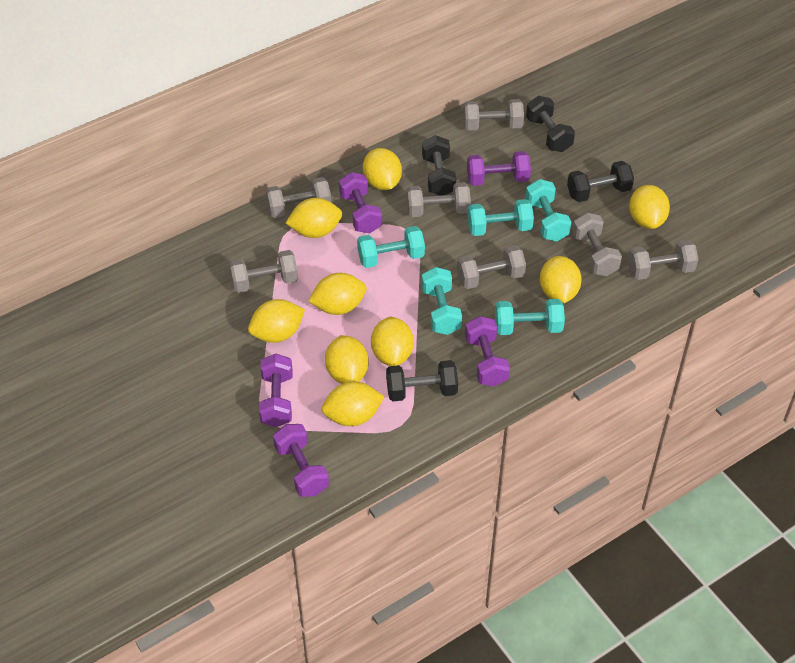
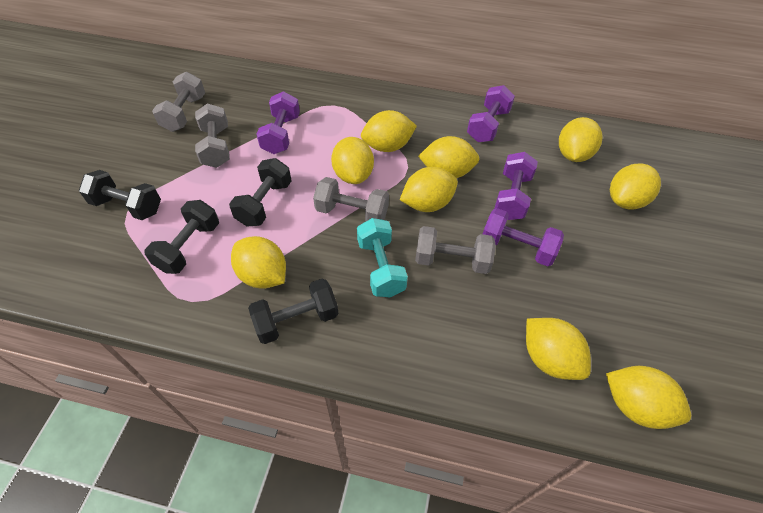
grey dumbbell: [229,250,298,293] [265,177,331,218] [406,182,471,217] [457,245,526,289] [463,99,524,131] [572,213,622,276] [628,240,698,280] = 7 -> [152,72,205,132] [195,103,230,168] [313,177,389,221] [415,226,496,274] = 4
purple dumbbell: [259,354,293,427] [273,424,329,497] [339,172,382,233] [465,316,510,386] [467,151,531,186] = 5 -> [256,91,300,154] [467,85,515,142] [483,208,564,266] [494,152,538,220] = 4
turquoise dumbbell: [357,226,425,268] [421,267,462,335] [467,199,534,236] [495,299,565,335] [525,179,571,241] = 5 -> [357,218,408,298] = 1

